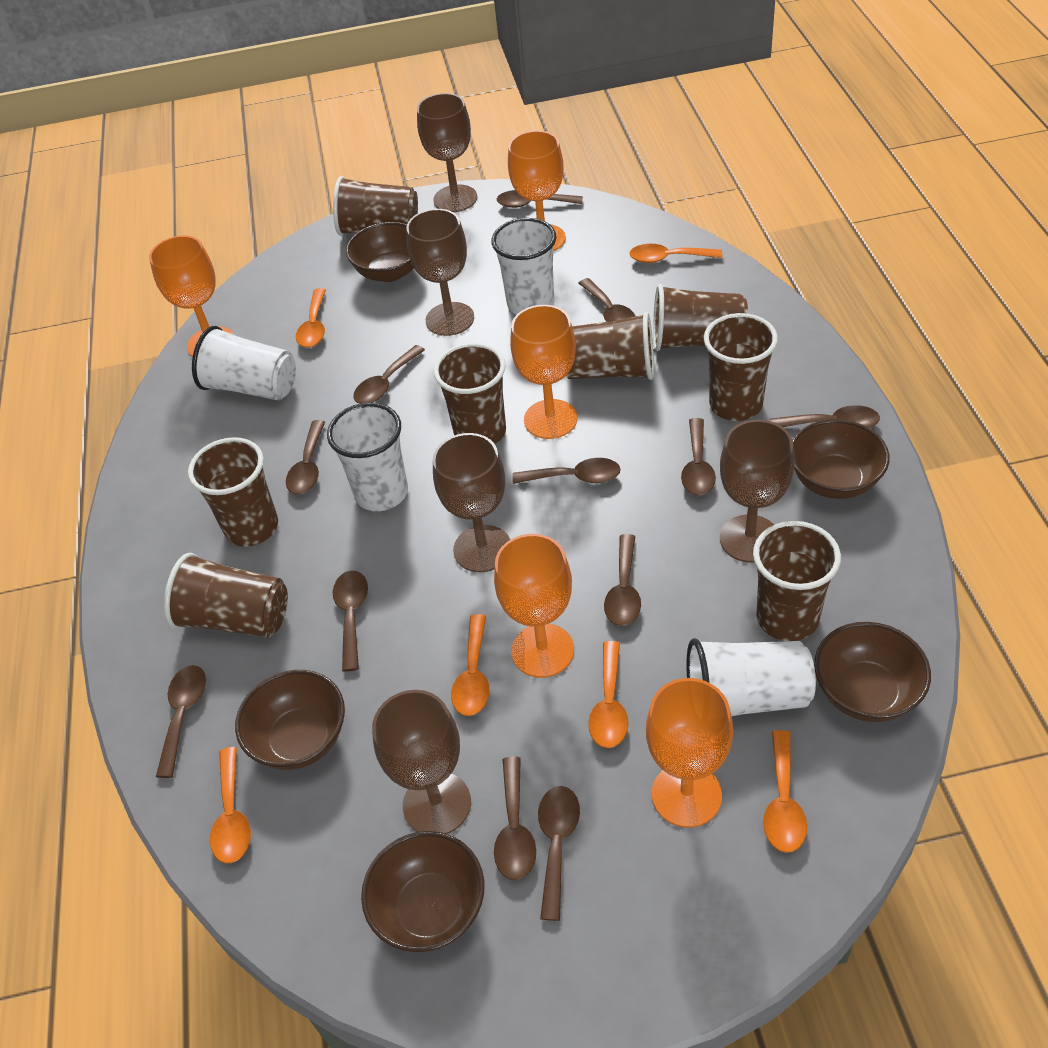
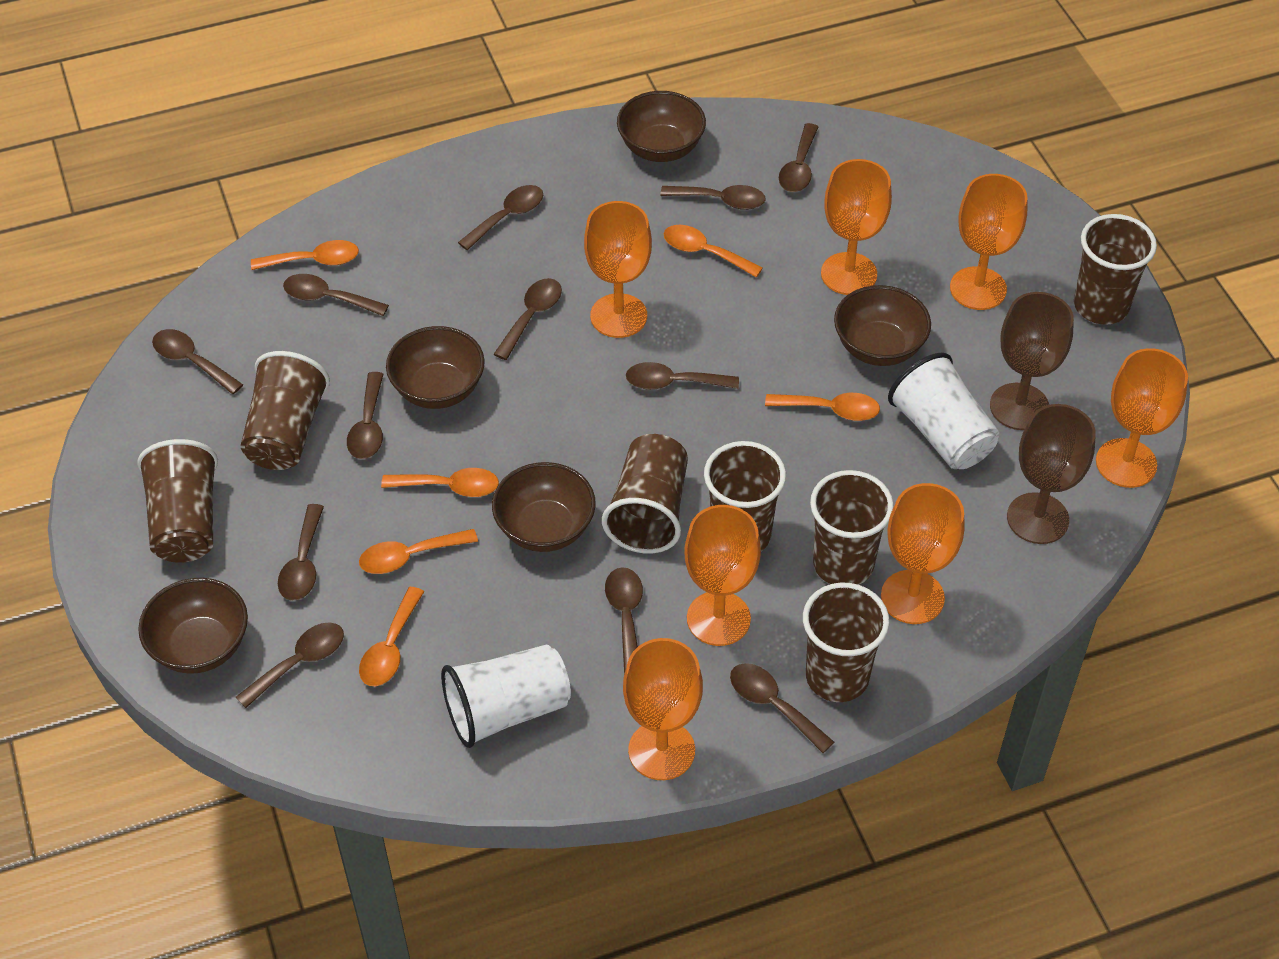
brown cup: [164,553,288,638] [188,437,278,547] [333,176,418,236] [433,343,506,444] [566,312,654,380] [653,284,748,351] [704,313,778,421] [753,521,841,641] = 8 -> [137,439,218,563] [241,351,330,470] [602,434,688,553] [704,441,786,552] [803,583,889,702] [810,470,894,585] [1074,214,1157,325] = 7
brown goblet: [372,690,471,834] [406,209,474,336] [417,93,477,212] [433,433,510,572] [720,420,795,563] = 5 -> [990,292,1074,430] [1007,404,1096,544] = 2
orange goblet: [149,235,234,357] [494,534,574,678] [508,131,566,252] [510,305,577,439] [646,678,733,828] = 5 -> [584,201,652,338] [623,638,703,780] [684,505,761,646] [821,159,892,295] [881,483,965,624] [950,174,1028,310] [1096,348,1188,488] = 7
white cup: [192,326,296,400] [327,403,408,511] [491,218,556,315] [686,638,816,716] = 4 -> [441,645,571,748] [888,353,999,469] = 2

